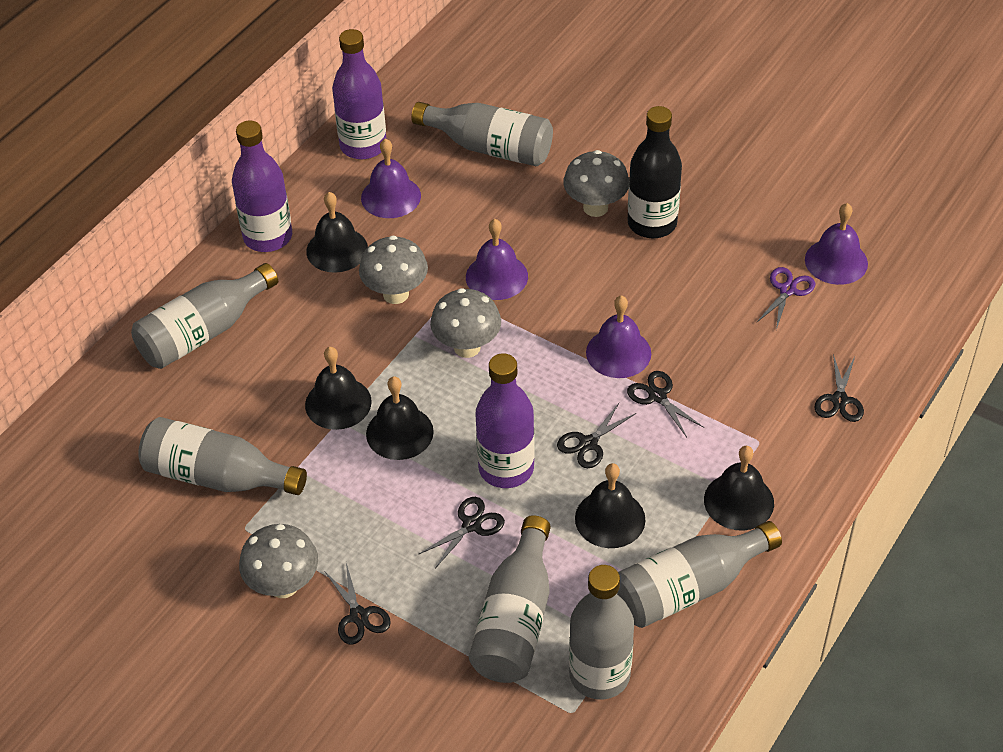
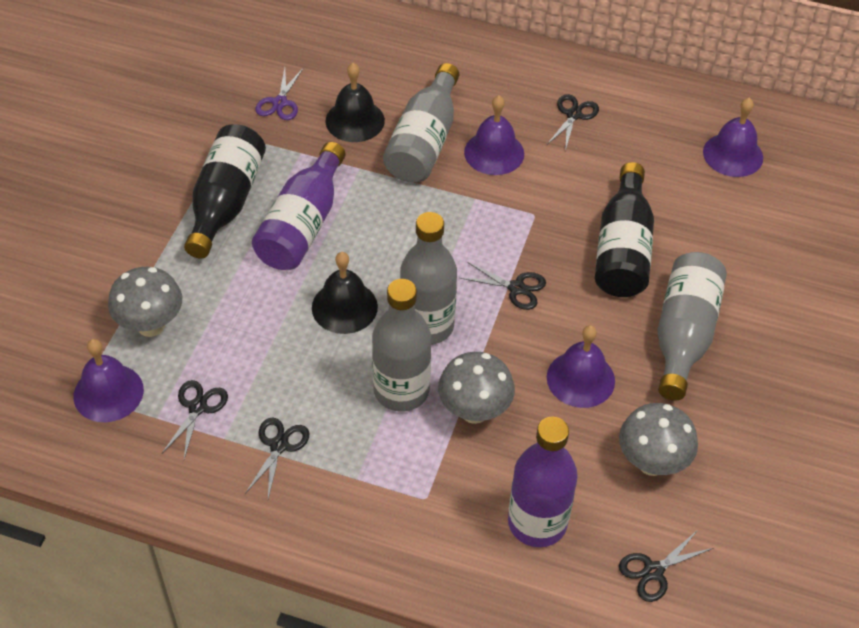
black bell: [305,347,372,430] [306,192,368,273] [366,376,434,460] [575,463,646,548] [704,446,774,531] = 5 -> [312,252,378,334] [325,63,385,142] = 2
black bottle: [628,106,682,238] = 1 -> [184,124,266,259] [595,162,654,297] = 2
grey bottle: [131,263,278,369] [138,417,307,495] [411,102,553,166] [469,515,551,683] [569,565,634,699] [617,521,782,628] = 6 -> [372,279,431,412] [383,63,459,183] [400,212,457,345] [657,252,727,401] = 4
grey mushroom: [239,524,318,598] [359,236,428,304] [430,288,501,358] [563,150,629,217] = 4 -> [108,267,182,337] [438,352,515,424] [619,403,698,476] = 3
purple bottle: [232,120,292,252] [332,29,386,159] [475,353,535,488] = 3 -> [252,142,346,270] [508,417,578,547] = 2

